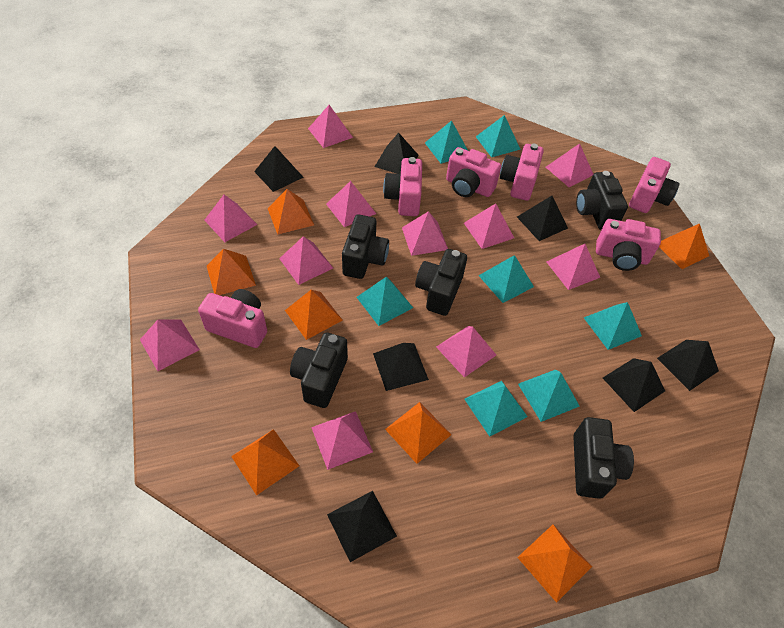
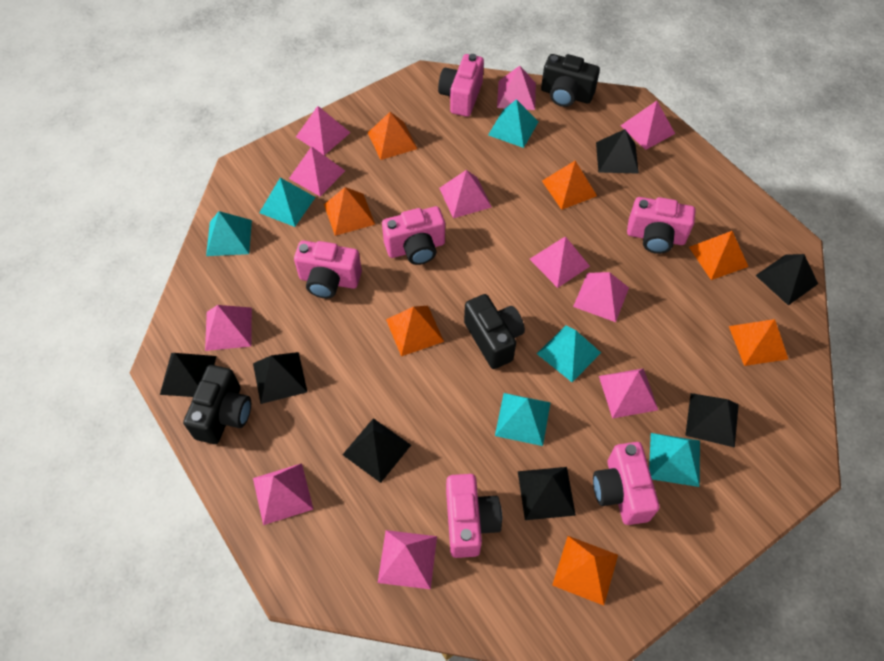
black camera: [290,332,348,408] [342,214,389,279] [415,249,467,316] [573,417,634,499] [576,171,628,230] = 5 -> [183,365,251,444] [464,294,525,369] [541,54,600,107] = 3
turquoise pyramid: [357,277,413,326] [425,120,468,164] [465,381,528,437] [476,115,521,157] [478,255,534,303] [518,369,580,422] [584,302,642,350] = 7 -> [206,211,252,256] [259,178,316,227] [488,99,538,148] [495,393,551,446] [537,325,601,382] [649,433,700,487] = 6

